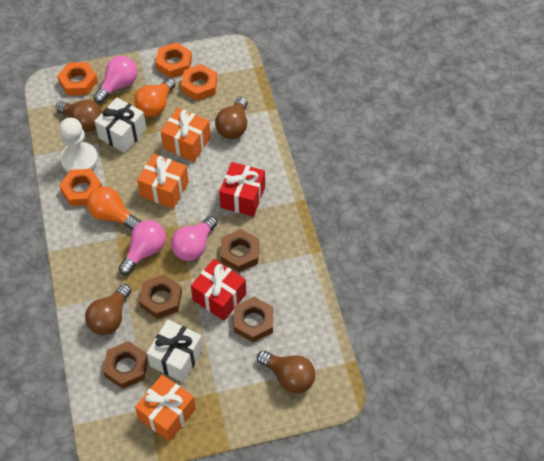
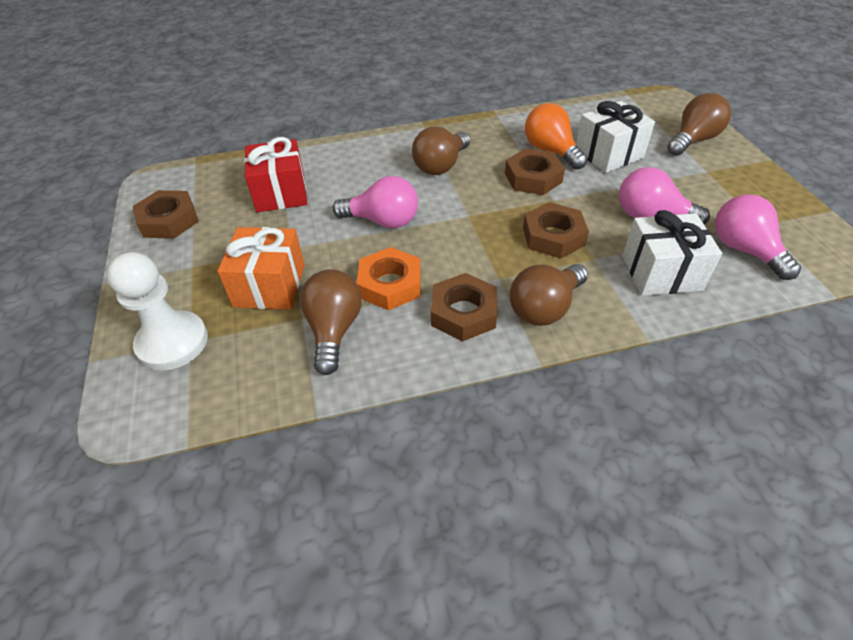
orange gift: [135,375,196,442] [137,154,189,209] [160,108,211,162] = 3 -> [217,227,305,310] = 1
orange light bulb: [87,187,141,231] [134,78,175,117] = 2 -> [525,103,587,170] = 1
orange nut: [57,62,98,96] [59,169,102,206] [155,42,192,78] [181,64,217,101] = 4 -> [357,247,421,311] = 1
red gift: [191,259,246,321] [219,162,265,217] = 2 -> [244,137,307,212] = 1

